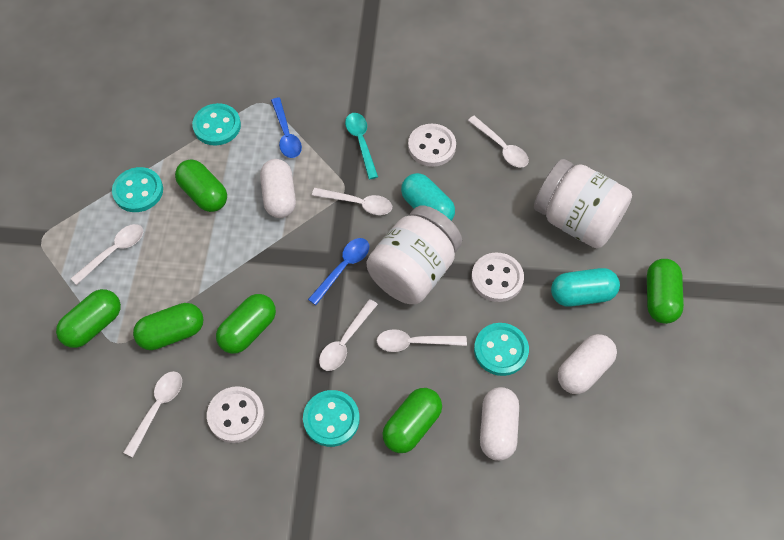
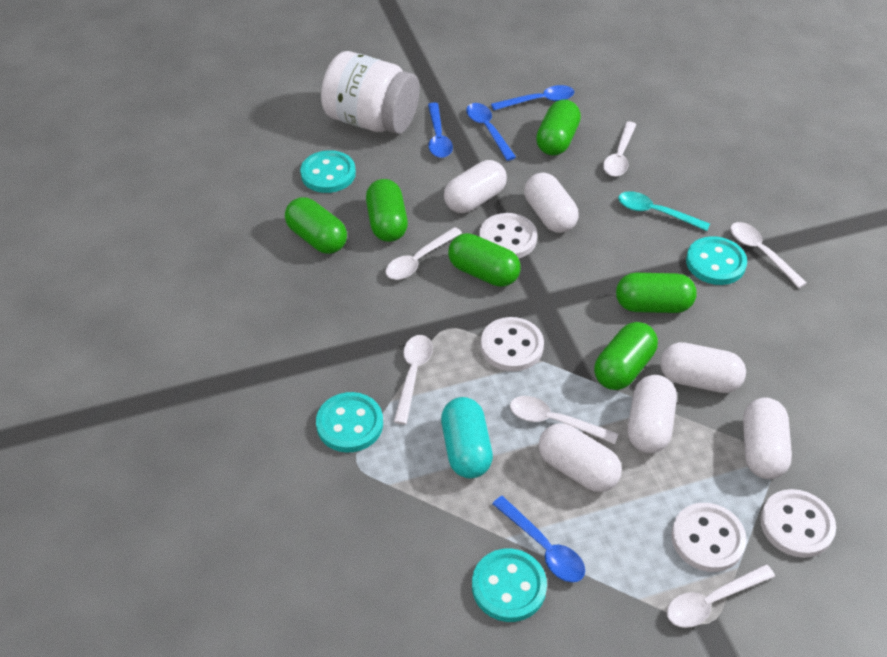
blue spoon: [271,98,302,158] [308,238,369,305] = 2 -> [428,103,453,158] [466,103,516,161] [491,85,575,110] [492,496,585,582] = 4
turquoise capsule: [401,173,455,221] [551,268,620,307] = 2 -> [441,397,493,479] = 1
white button: [207,386,264,443] [408,124,456,167] [471,253,524,302] = 3 -> [479,213,537,259] [481,317,544,372] [671,503,747,572] [760,489,836,558] = 4
white capsule: [260,159,296,218] [480,387,519,461] [558,334,617,394] = 3 -> [444,160,507,213] [524,172,579,233] [539,423,622,492] [628,375,677,453] [660,342,746,393] [743,398,792,479] = 6
white jar: [367,206,462,304] [534,159,632,248] = 2 -> [321,51,420,134] = 1

